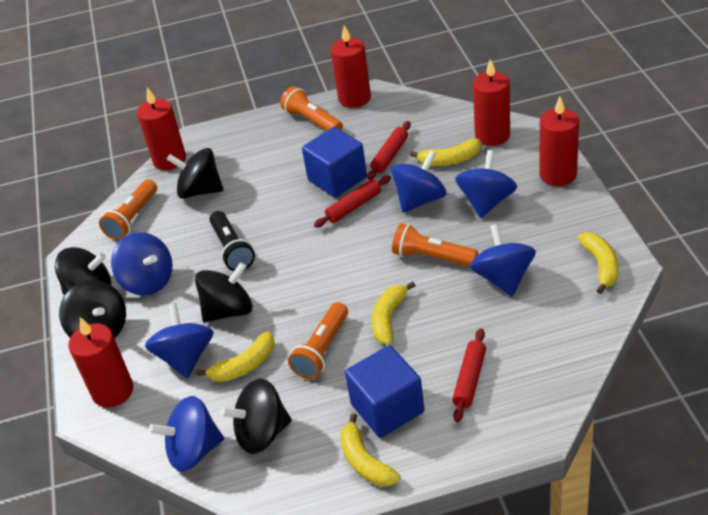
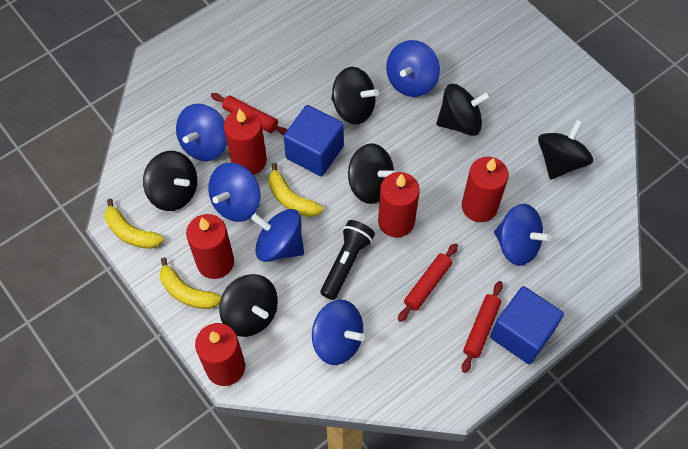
black spinning top: [55,247,111,295] [59,280,126,338] [166,148,223,199] [195,262,253,323] [220,379,292,454] = 5 -> [143,151,197,211] [219,274,278,337] [331,67,379,125] [348,143,396,204] [436,84,491,136] [538,119,593,180] = 6
orange flashlight: [99,179,157,240] [280,86,343,131] [288,302,348,379] [392,223,478,267] = 4 -> none = 0
yellow banana: [196,331,275,382] [340,413,400,486] [372,281,416,345] [410,139,481,166] [578,232,619,294] = 5 -> [105,198,164,249] [160,257,222,309] [269,163,323,217] = 3

